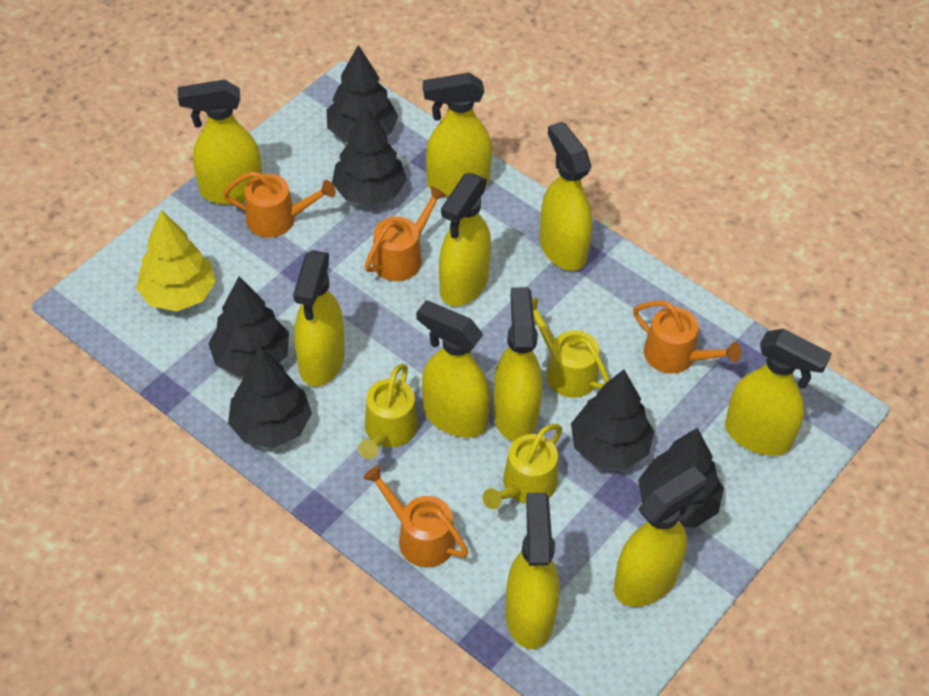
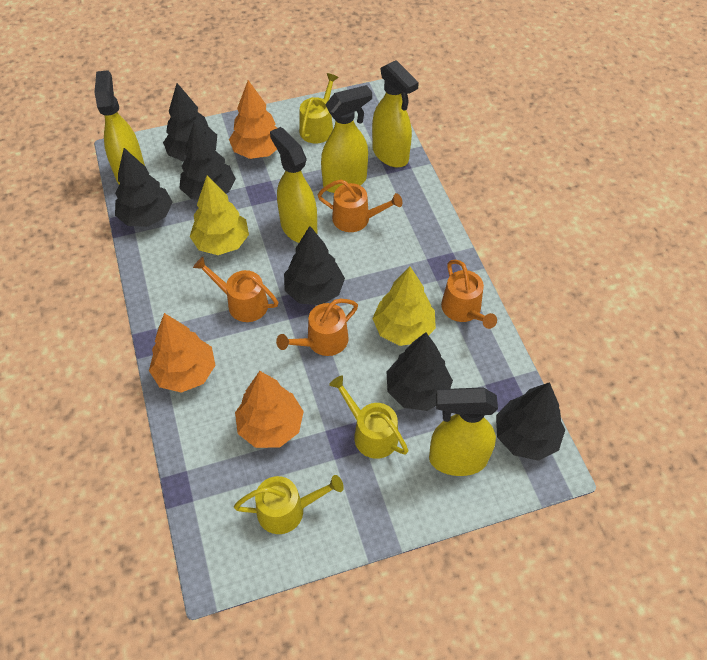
orange tree: none = 0 -> [149,313,216,393] [229,80,277,159] [235,371,304,448] = 3
yellow spray bottle: [178,79,262,205] [293,250,345,386] [417,301,490,438] [423,72,492,197] [439,173,491,306] [493,287,542,442] [505,493,559,649] [540,122,592,271] [614,466,706,607] [725,329,832,456] = 10 -> [95,70,145,184] [270,127,317,243] [321,85,372,193] [372,60,419,167] [429,387,498,476] = 5
yellow tree: [136,210,216,311] = 1 -> [190,175,249,255] [372,266,436,346] = 2

